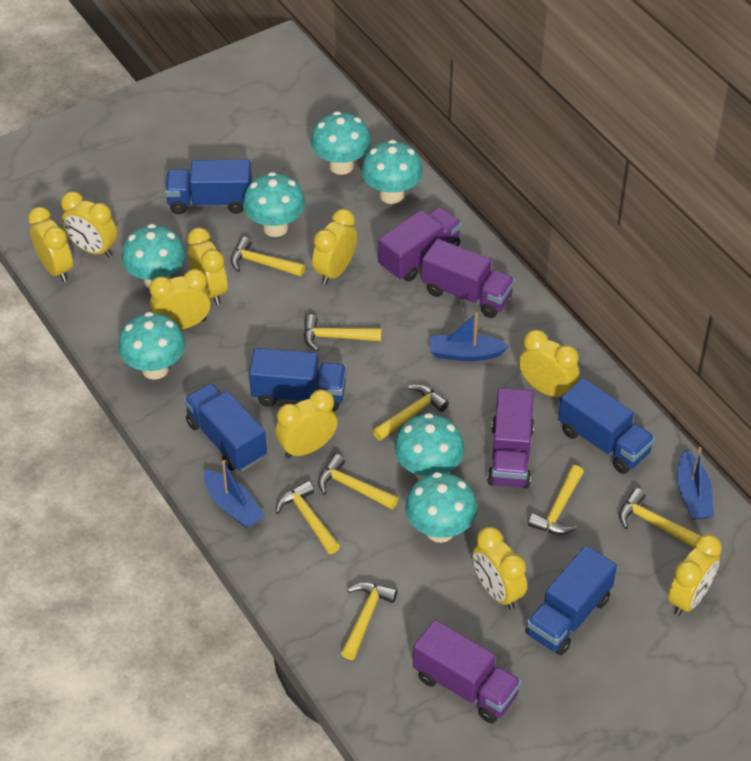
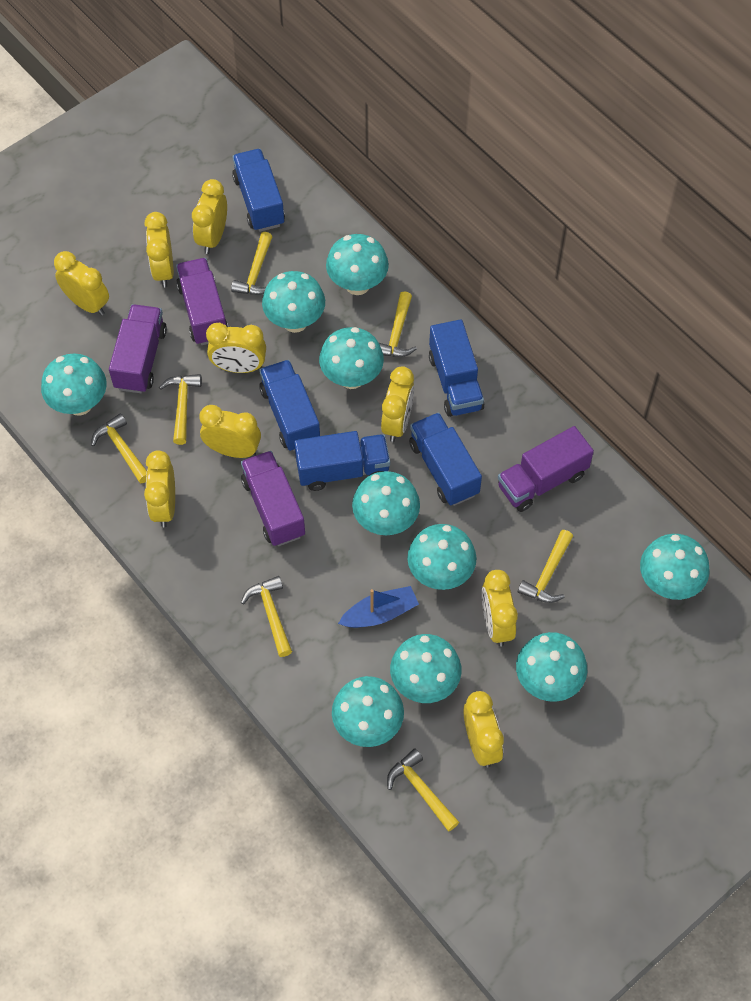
blue boat: [204,460,265,528] [430,312,509,361] [677,447,714,520] = 3 -> [338,586,419,628] = 1
turquoise mushroom: [118,312,185,380] [121,224,186,288] [243,172,305,237] [311,111,371,175] [361,140,423,204] [394,413,464,480] [405,472,477,543] = 7 -> [41,354,107,416] [262,271,325,333] [319,327,384,389] [326,234,389,295] [332,676,404,747] [352,471,420,535] [390,634,461,703] [407,524,477,590] [516,632,587,702] [640,534,710,600] = 10
yellow hammer: [231,237,305,277] [275,481,340,554] [304,315,382,351] [318,454,398,510] [341,582,397,660] [373,384,449,441] [528,465,584,535] [619,488,701,548] = 8 -> [91,413,147,483] [159,374,202,445] [231,232,273,295] [241,576,292,657] [378,291,417,357] [387,748,459,831] [518,530,573,603] = 7

